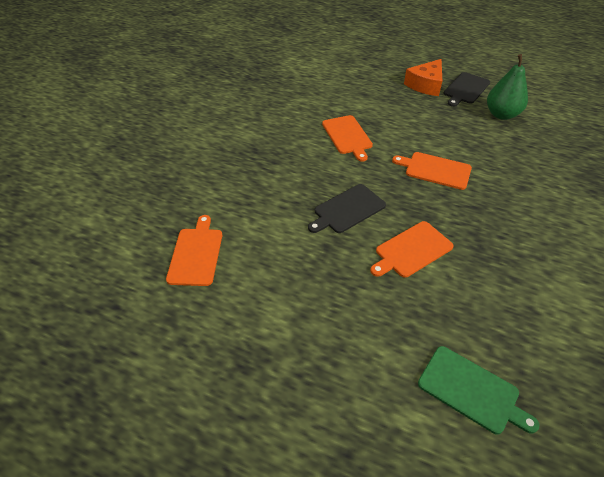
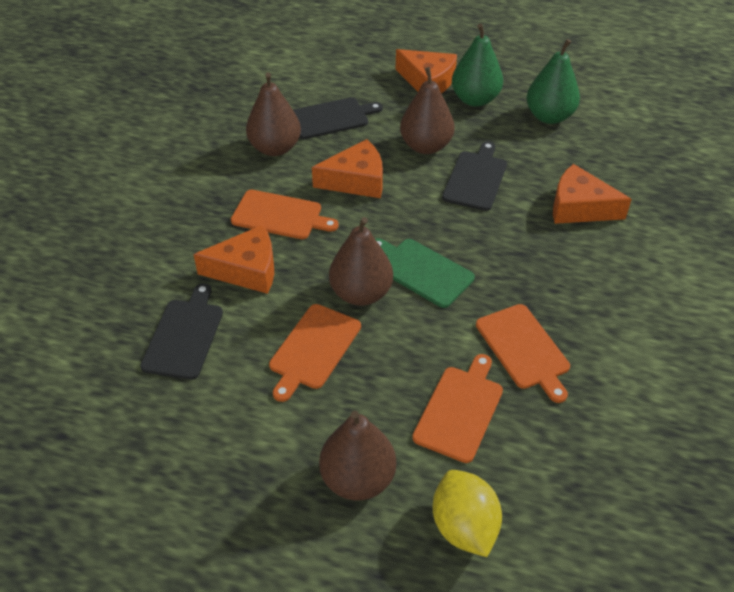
black cutting board: [308,184,386,233] [444,72,490,107] = 2 -> [140,283,223,380] [293,97,383,139] [442,141,507,211] = 3
brown pear: none = 0 -> [246,72,301,156] [319,411,396,500] [329,217,393,306] [400,67,455,154] = 4
green pear: [487,54,528,120] = 1 -> [452,23,503,107] [526,39,580,124] = 2
orange cheese: [404,59,442,96] = 1 -> [193,225,274,294] [312,139,383,198] [396,49,457,93] [553,164,632,224] = 4
yellow lemon: none = 0 -> [433,470,502,557] = 1

